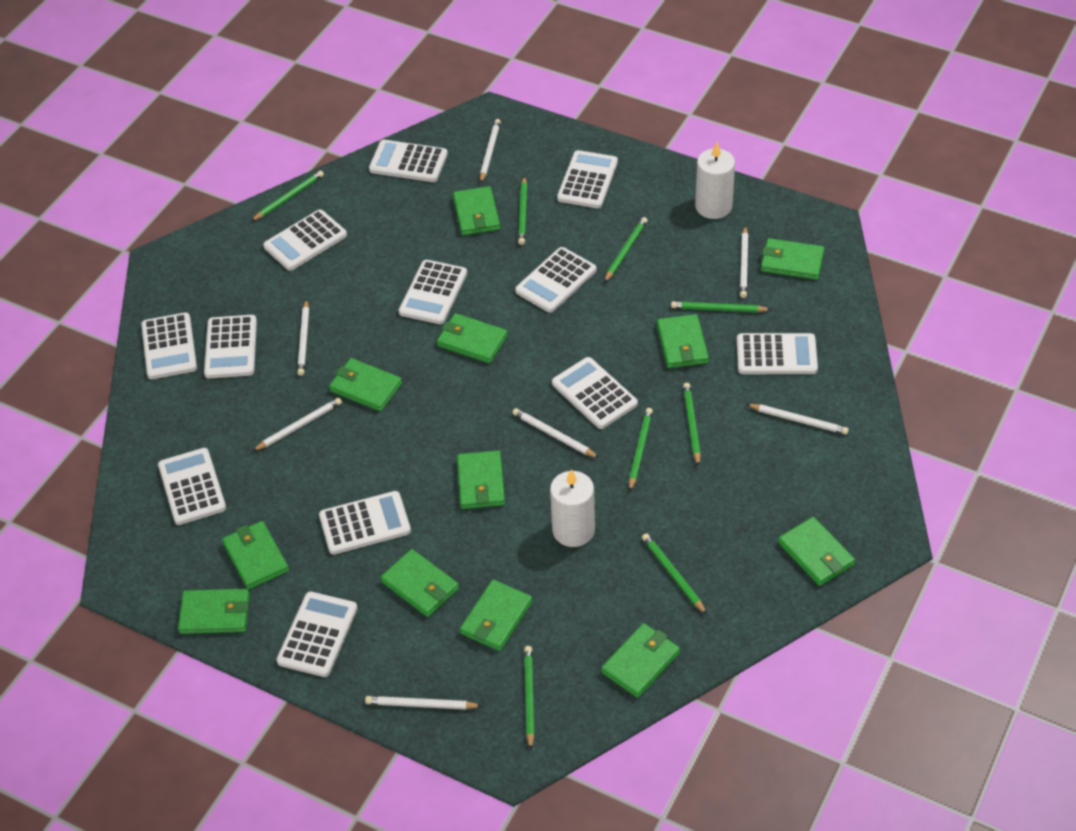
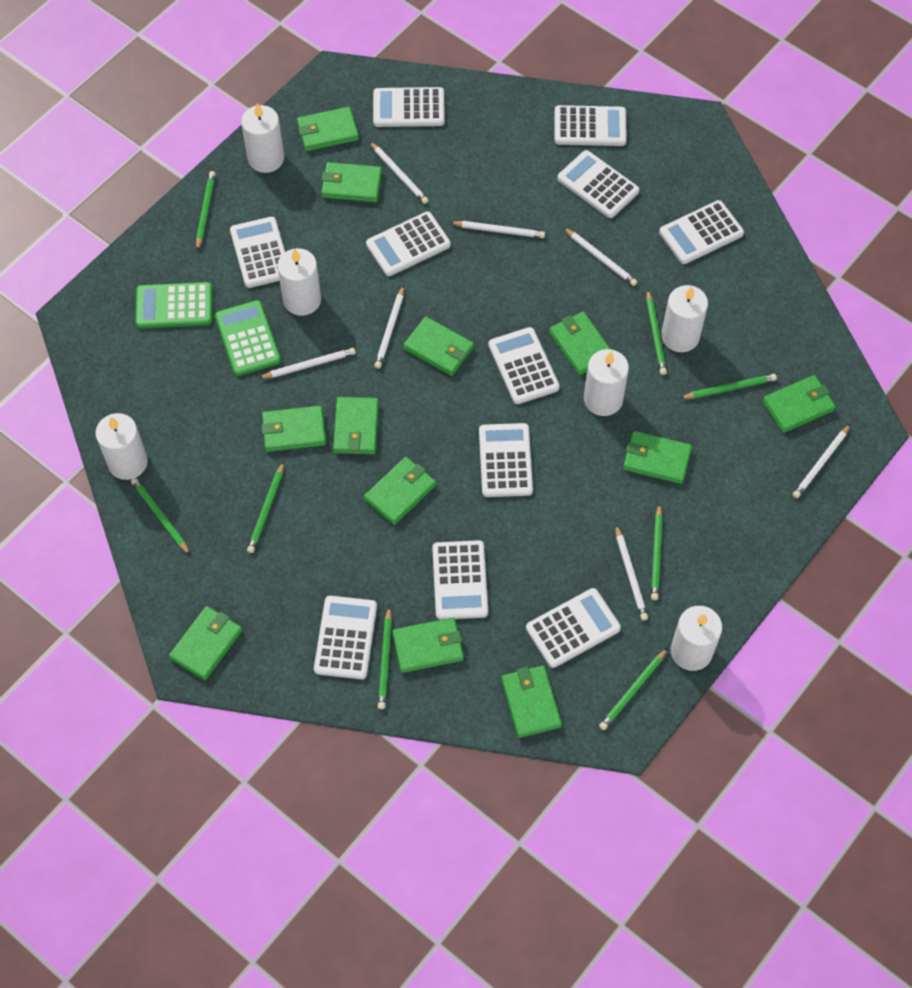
green calculator: none = 0 -> [135,282,212,329] [215,300,281,376] = 2
white calculator: [141,312,197,379] [158,448,226,525] [204,315,257,379] [263,210,347,271] [276,592,358,677] [319,491,411,555] [369,140,448,182] [399,260,467,324] [515,247,596,313] [552,357,638,429] [557,150,618,208] [737,333,818,374] = 12 -> [230,217,285,288] [314,596,377,679] [366,212,451,276] [373,87,445,127] [432,540,488,620] [479,423,533,497] [488,327,560,404] [526,588,621,668] [555,105,627,146] [557,150,639,218] [659,200,744,264] = 11
white candle: [550,469,595,547] [695,142,735,219] = 2 -> [95,413,148,480] [241,103,284,173] [277,248,321,316] [584,349,629,416] [661,285,708,352] [671,606,722,671] = 6

